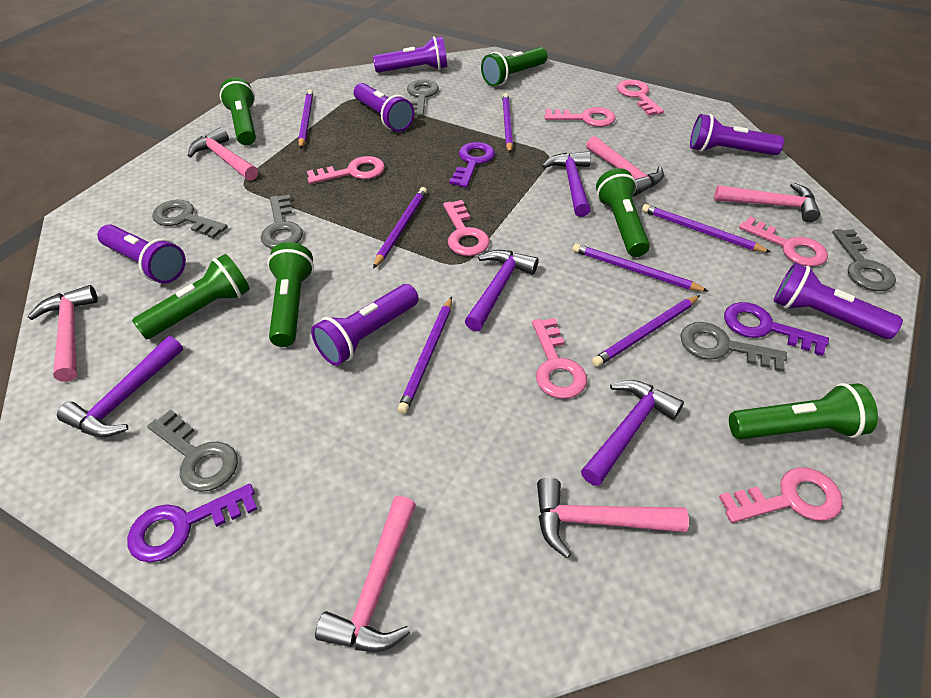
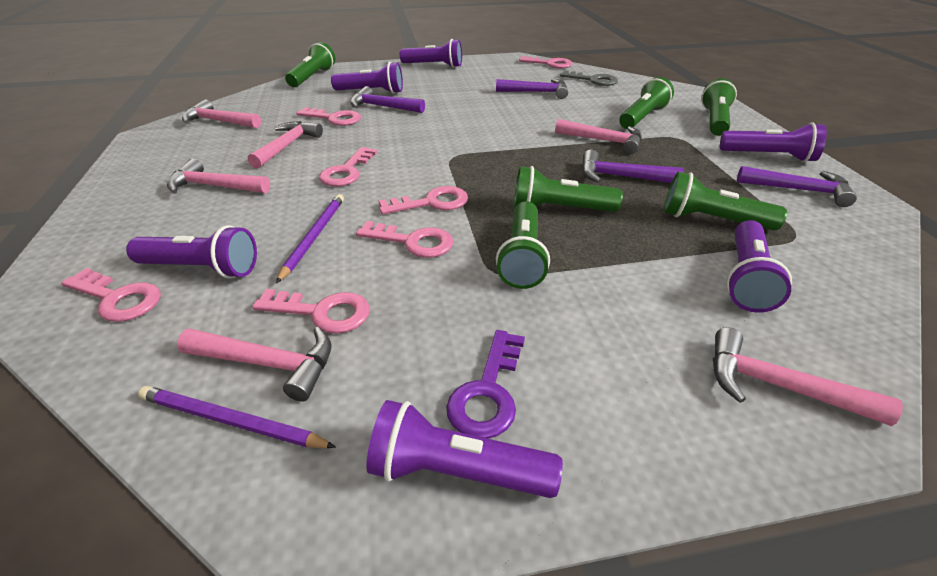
grey key: [147,409,238,492] [152,200,228,239] [261,195,303,249] [407,80,439,116] [680,322,787,372] [832,229,896,291] = 6 -> [560,70,618,86] = 1
purple key: [127,484,257,562] [449,142,495,188] [724,302,829,356] = 3 -> [446,330,525,439] = 1
purple pencil: [298,89,313,149] [373,187,427,269] [398,297,452,414] [502,93,513,153] [573,243,709,292] [592,295,700,367] [642,204,771,253] = 7 -> [138,386,336,448] [276,194,344,283] = 2

